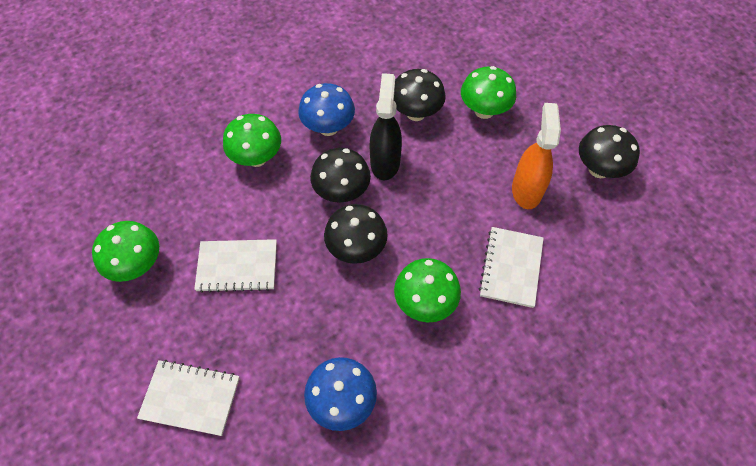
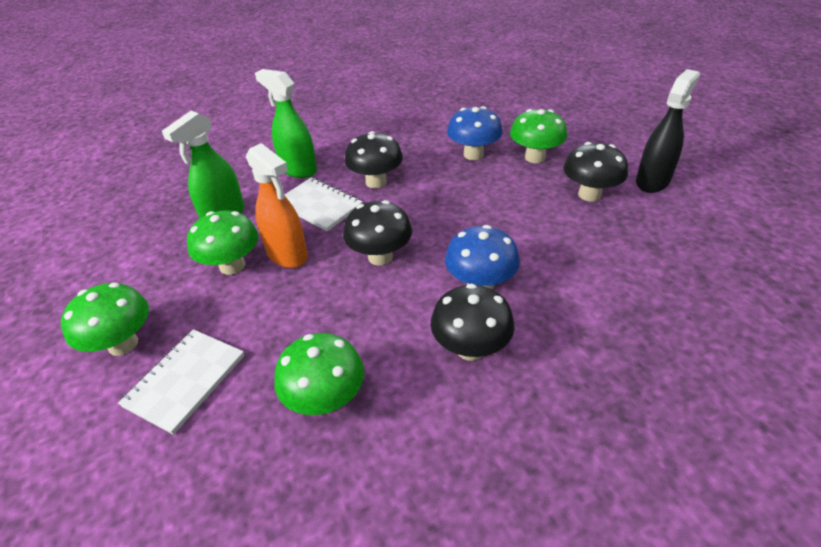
green spray bottle: none = 0 -> [162,111,244,218] [255,69,317,178] = 2
white notebook: [137,360,240,436] [194,239,277,293] [479,227,544,308] = 3 -> [118,329,244,435] [284,178,363,231] = 2

